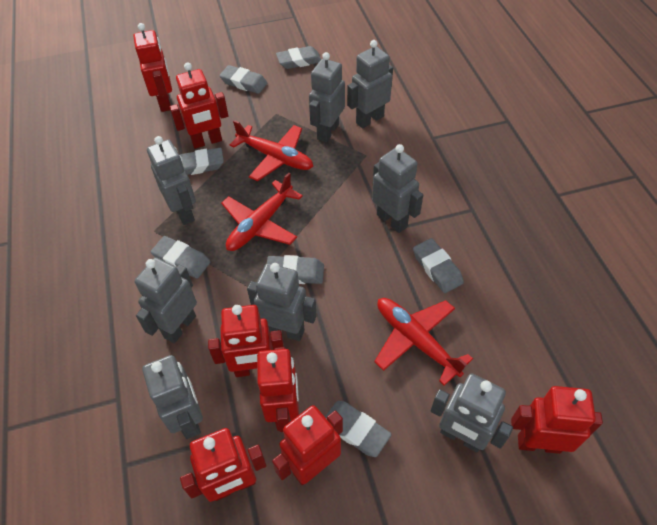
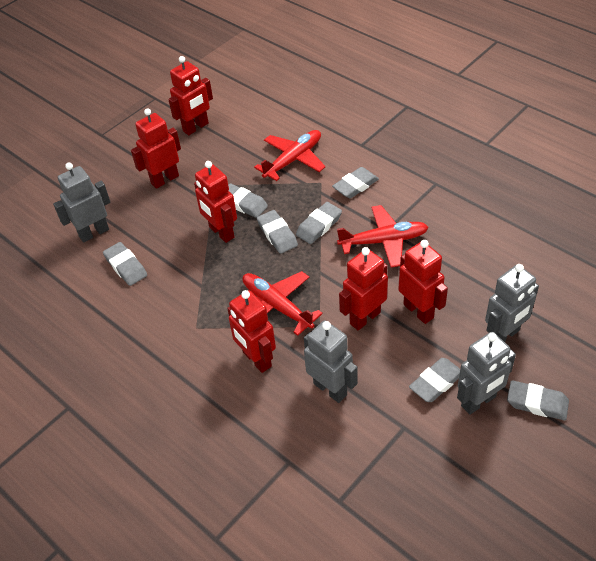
grey robot: [135,257,197,344] [142,355,203,439] [147,136,196,225] [247,263,317,341] [309,52,345,142] [347,40,393,128] [372,144,423,233] [431,373,513,452] = 8 -> [53,163,111,242] [304,320,358,403] [457,332,516,415] [485,264,539,342] = 4
red robot: [133,23,172,112] [170,62,228,149] [180,428,267,502] [208,305,284,377] [257,347,299,432] [272,405,343,485] [511,386,603,454] = 7 -> [131,108,181,189] [168,56,213,135] [194,161,237,243] [227,290,276,373] [339,247,388,331] [398,240,448,324] = 6

